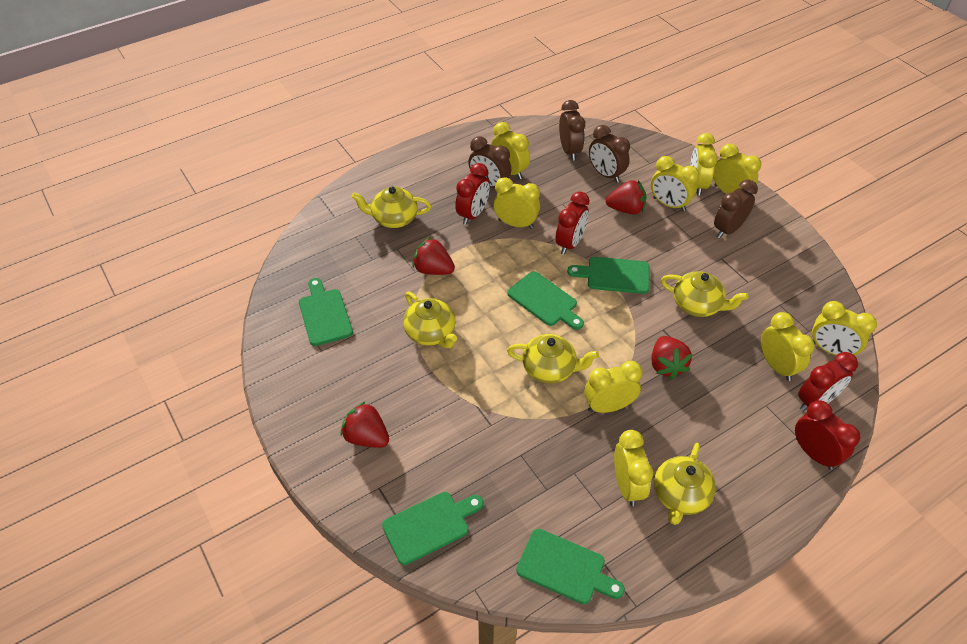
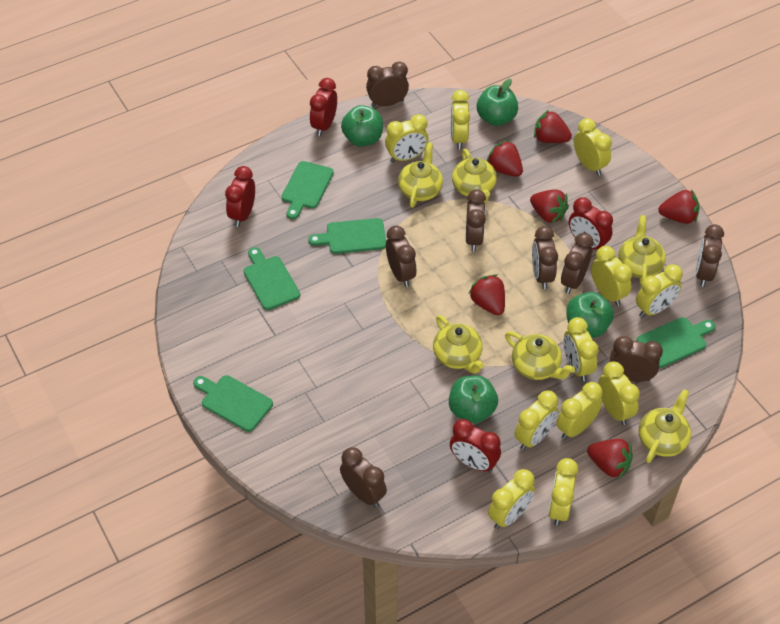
brown clock: [468,136,511,188] [559,100,585,161] [589,125,630,183] [714,180,758,238] = 4 -> [340,447,387,507] [366,62,409,107] [386,225,417,287] [466,189,486,252] [532,226,558,289] [561,233,594,294] [610,336,663,382] [696,224,724,287] = 8
green apple: none = 0 -> [341,105,383,147] [449,375,498,423] [477,79,518,126] [566,292,614,338] = 4
red strawberry: [341,401,389,448] [412,237,455,275] [606,180,647,214] [651,336,693,379] = 4 -> [469,274,505,315] [487,140,523,177] [530,189,569,223] [534,110,572,143] [587,439,633,479] [658,189,700,224] = 6
yellow clock: [491,122,530,180] [493,177,540,229] [584,361,643,413] [614,430,653,506] [651,156,699,211] [690,133,718,196] [713,144,761,194] [761,312,815,381] [812,301,877,355] = 9 -> [385,114,429,162] [451,90,470,150] [488,469,535,529] [515,390,558,450] [548,458,578,526] [556,382,603,440] [564,317,599,381] [574,118,612,176] [591,246,632,306] [598,361,640,425] [636,264,683,317] = 11
yellow teapot: [352,186,431,228] [403,292,457,348] [507,334,599,384] [654,443,716,525] [661,271,748,317] = 5 -> [398,142,443,208] [433,315,484,374] [452,149,497,203] [505,331,575,380] [618,215,666,286] [638,389,691,463] = 6

